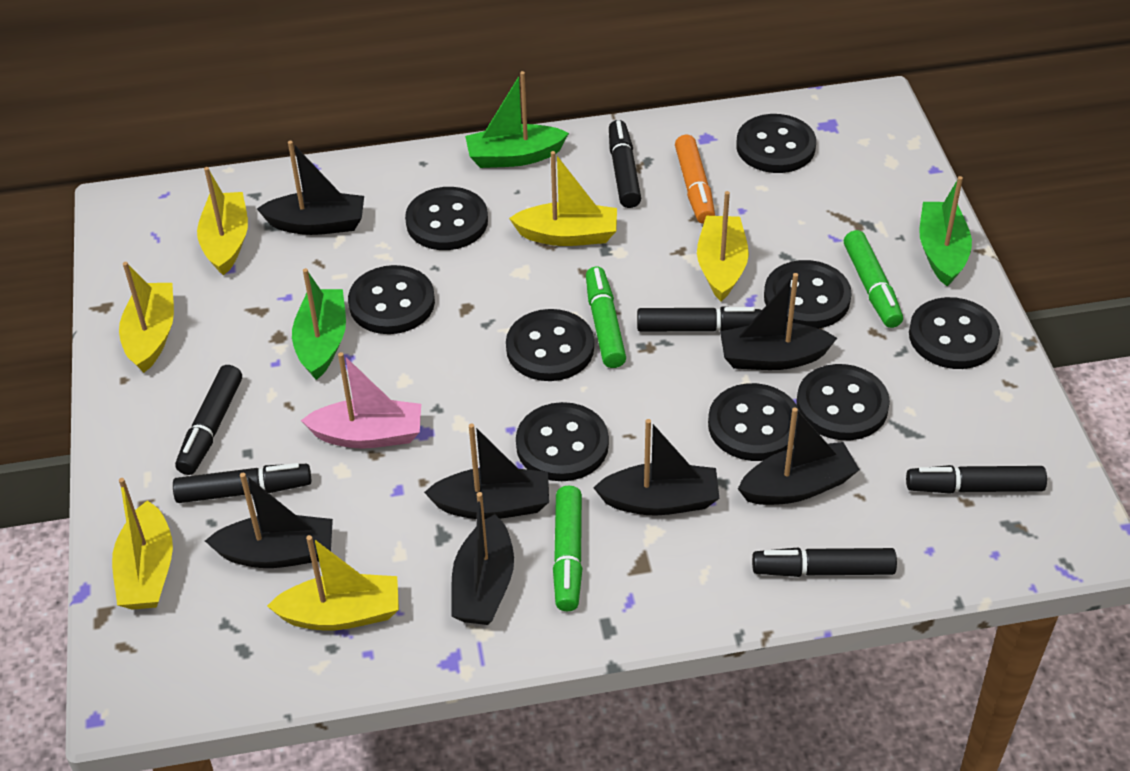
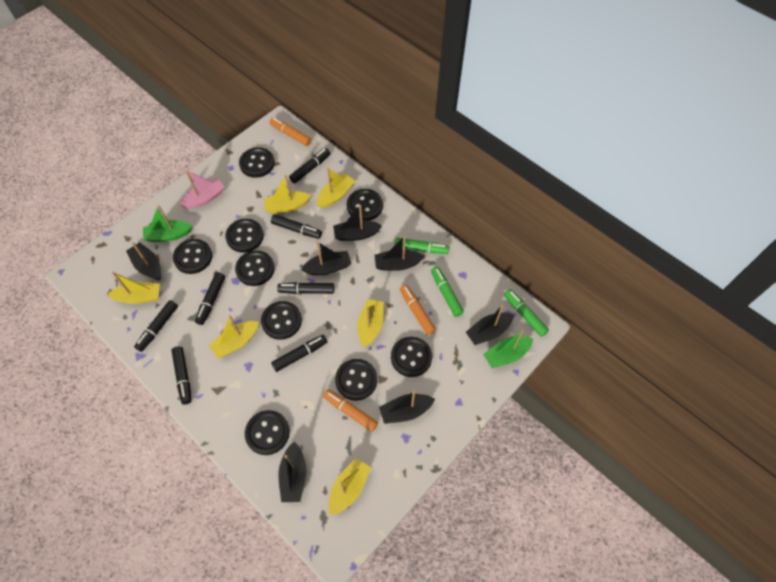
black marker: [173,463,311,503] [175,365,242,475] [609,120,641,208] [637,306,762,332] [752,548,897,577] [906,465,1047,494] = 6 -> [134,300,178,352] [171,346,192,405] [195,272,225,325] [271,214,322,239] [271,335,327,372] [277,282,334,294] [289,148,331,184] = 7
green boat: [292,268,346,380] [465,71,569,168] [919,176,972,287] = 3 -> [143,205,192,242] [483,330,533,368] = 2
orange marker: [675,134,715,224] = 1 -> [269,117,311,146] [323,389,378,432] [400,285,436,335] = 3

